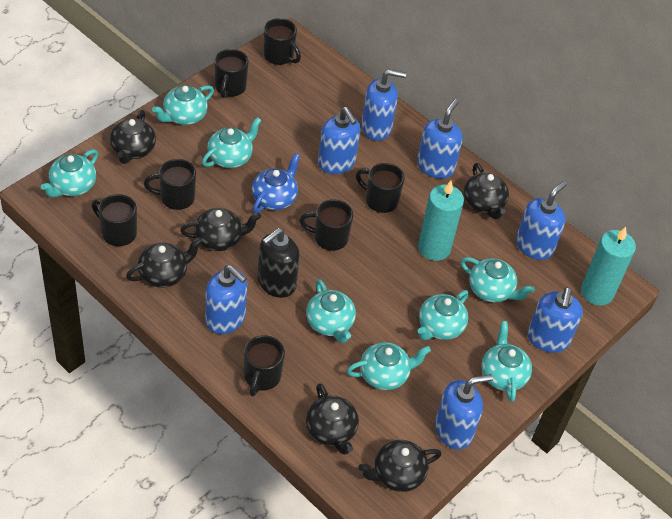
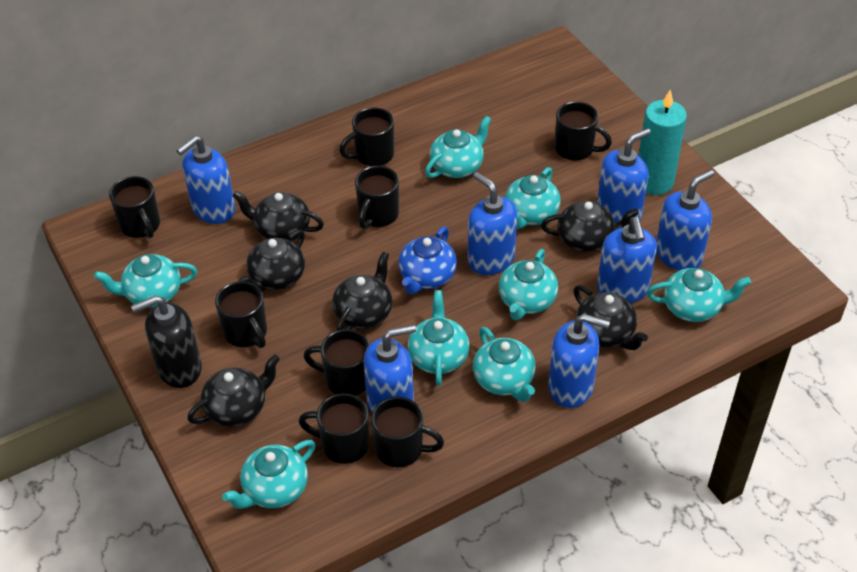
black mug: [92,194,137,246] [144,159,196,210] [215,49,249,98] [244,335,285,397] [264,18,301,65] [299,199,353,251] [356,163,405,213] = 7 -> [109,176,160,238] [215,281,267,348] [298,393,369,464] [303,329,370,396] [339,107,394,166] [355,166,399,229] [371,397,444,467] [555,101,612,161] = 8
turquoise candle: [418,181,464,261] [581,227,636,306] = 2 -> [639,90,687,195] = 1

